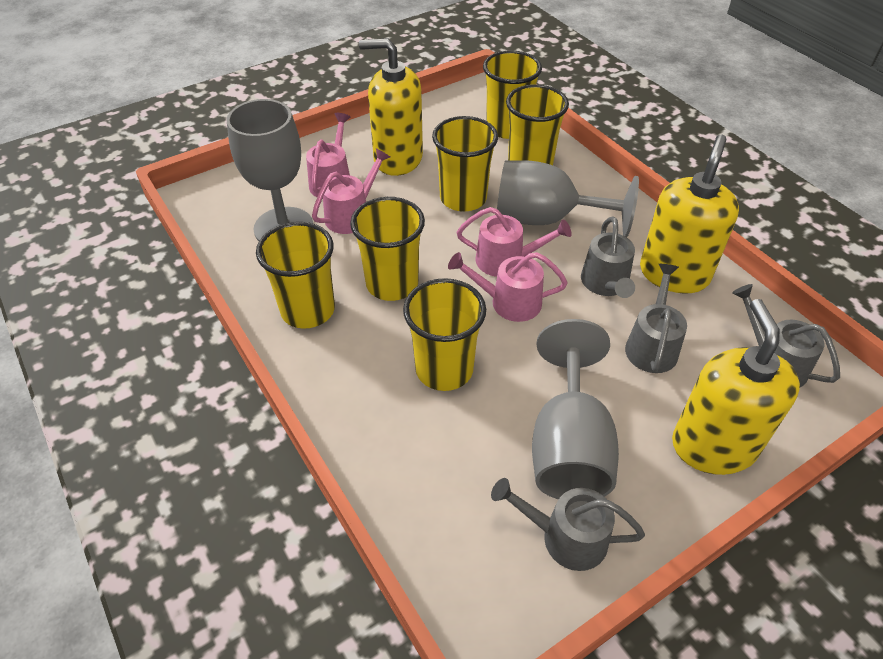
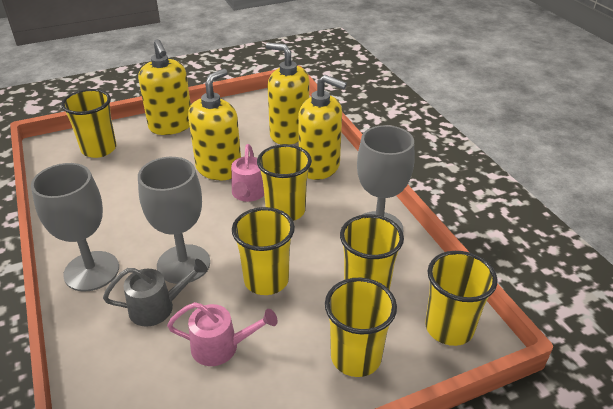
grey watering can: [491,478,645,571] [581,217,635,298] [625,264,687,373] [732,284,840,387] = 4 -> [103,259,208,326] = 1
pink watering can: [306,113,350,199] [312,148,390,234] [448,252,568,322] [456,207,572,277] = 4 -> [167,302,278,366] [231,144,264,202] = 2
yellow soap dispenser: [359,38,423,176] [640,135,739,294] [672,299,800,475] = 3 -> [138,39,191,135] [188,69,241,180] [266,43,309,145] [298,75,347,180] = 4

